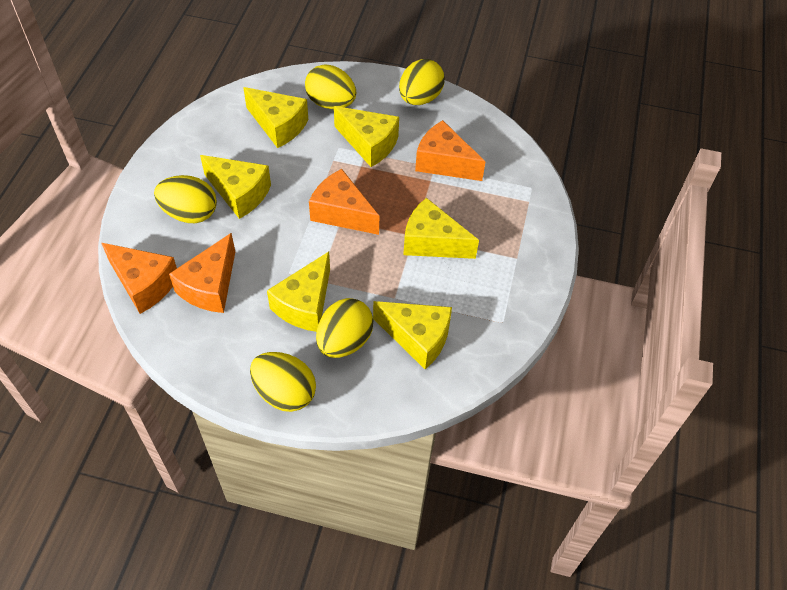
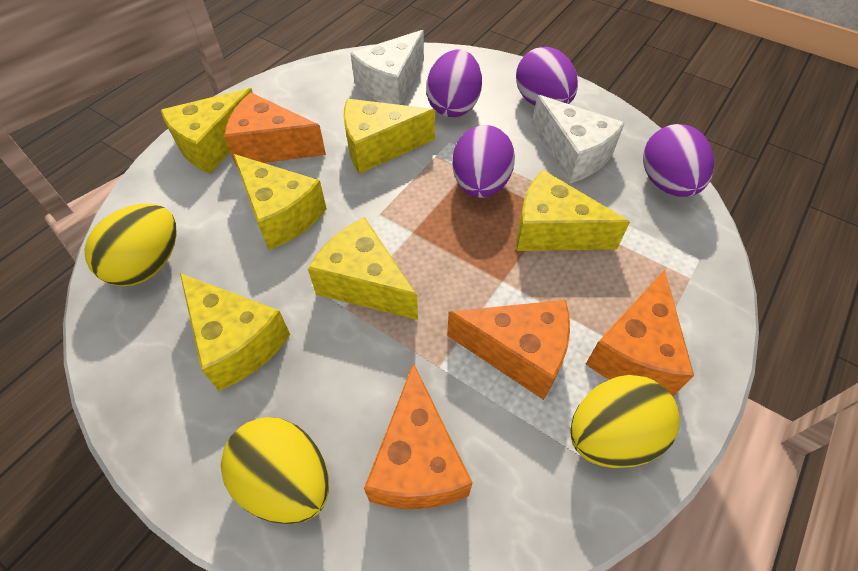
purple egg: none = 0 -> [426,50,482,117] [452,125,515,198] [516,47,578,106] [643,124,714,197] = 4
white cheese: none = 0 -> [350,30,424,105] [532,95,625,184] = 2
yellow egg: [154,175,217,223] [250,352,316,412] [305,64,356,109] [316,298,374,358] [399,59,445,105] = 5 -> [84,203,177,286] [221,417,329,524] [570,375,680,468] = 3

